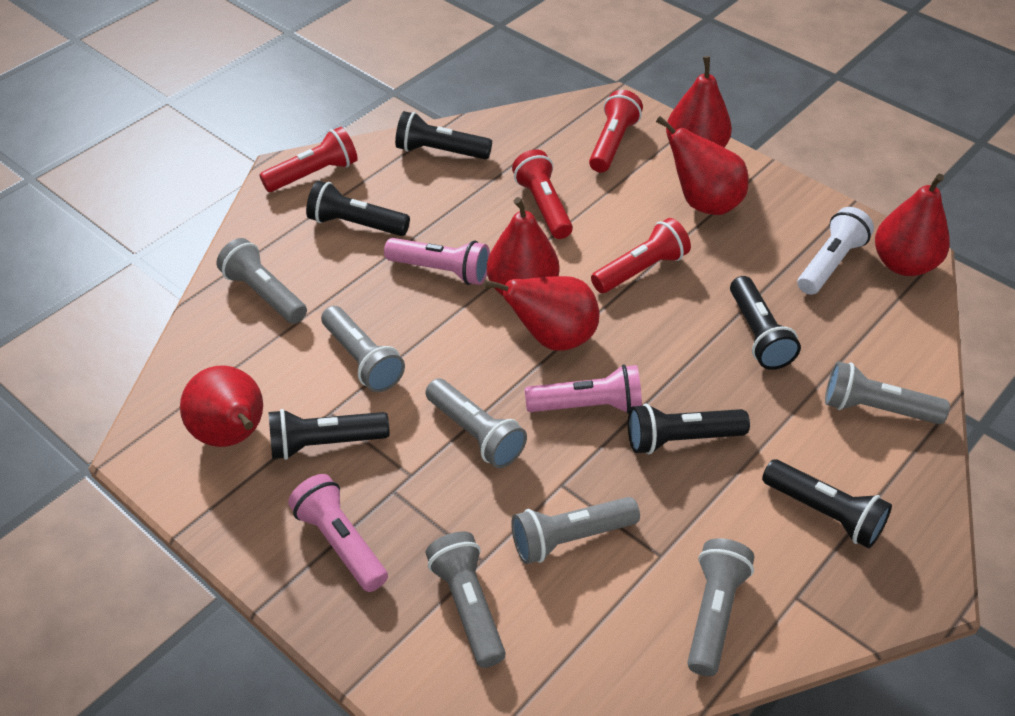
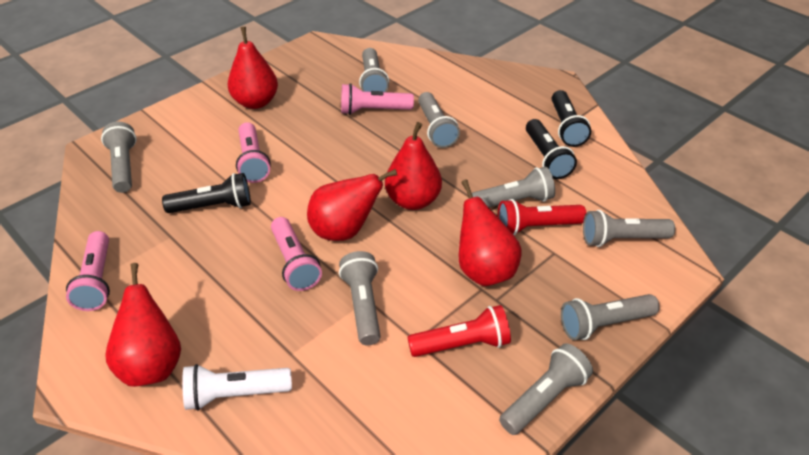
black flashlight: [269,409,390,460] [306,181,410,236] [395,111,492,159] [628,403,750,454] [730,276,801,370] [762,459,892,548] = 6 -> [162,173,251,213] [526,119,577,179] [552,90,591,147] = 3
grey flashlight: [216,238,307,324] [321,306,405,392] [425,378,527,468] [425,532,506,668] [511,497,640,564] [687,538,754,676] [825,361,950,424] = 7 -> [101,122,137,193] [339,251,381,345] [359,48,389,92] [418,92,460,148] [472,166,555,208] [499,343,593,435] [561,294,660,340] [583,210,675,247] = 8
pink flashlight: [288,474,388,592] [384,238,490,285] [525,364,642,414] = 3 -> [66,231,110,311] [236,122,271,183] [271,217,322,291] [341,83,414,115] = 4
red flashlight: [260,127,358,192] [512,149,573,239] [589,90,643,173] [591,218,691,293] = 4 -> [407,305,511,357] [498,199,586,236] = 2
red pear: [180,365,263,447] [484,276,600,351] [487,197,559,296] [656,116,749,215] [666,56,732,148] [875,174,950,276] = 6 -> [105,263,181,387] [228,27,278,109] [307,169,397,241] [385,122,442,210] [459,180,521,286] = 5

